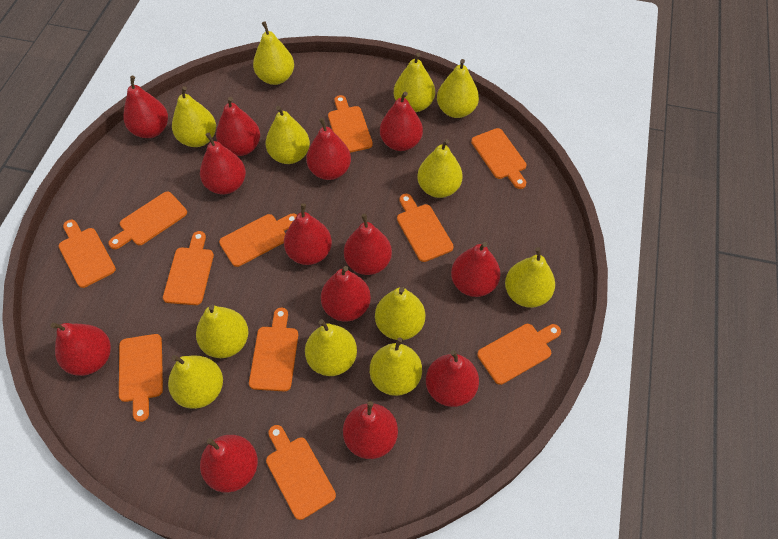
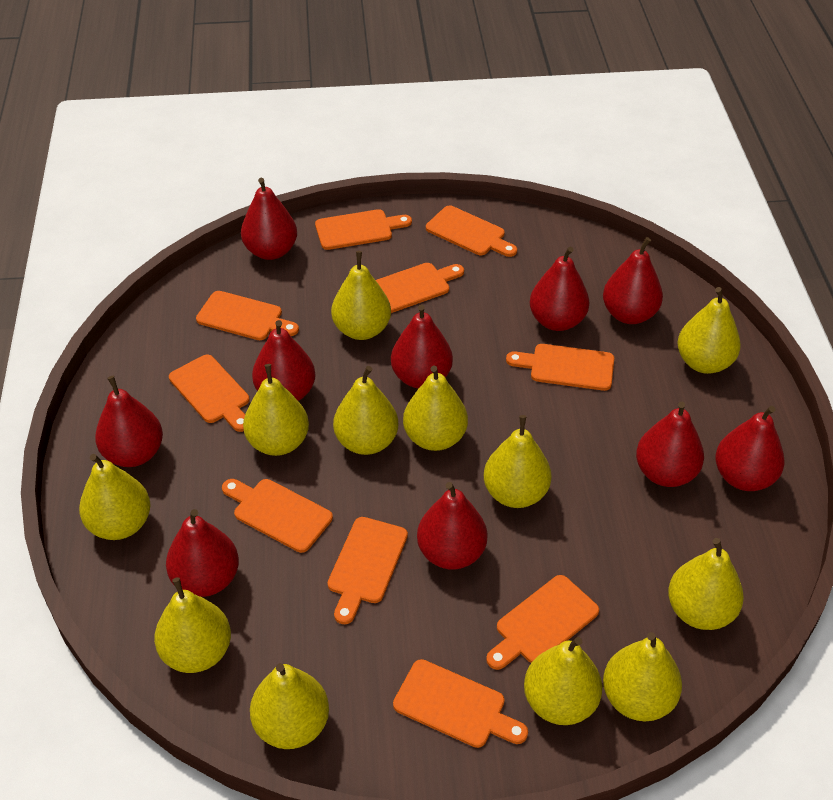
orange cutting board: [59,220,116,288] [108,191,187,249] [119,334,163,422] [163,231,214,305] [219,214,297,267] [249,308,298,391] [266,425,336,520] [328,95,373,153] [397,194,454,262] [471,128,526,189] [477,324,561,385] = 11 -> [169,355,249,432] [196,291,299,340] [222,479,333,553] [315,209,412,250] [328,517,408,624] [376,263,464,313] [393,659,528,748] [426,205,517,257] [486,575,599,670] [506,344,614,391] = 10
red pear: [51,322,111,376] [124,76,168,138] [200,133,246,194] [200,435,258,493] [216,97,260,156] [284,203,332,265] [306,118,351,180] [321,266,371,321] [343,401,398,459] [344,214,392,275] [380,92,423,151] [426,350,479,407] [451,242,500,297] = 13 -> [95,376,163,467] [166,509,239,597] [241,177,297,260] [252,320,315,401] [391,304,453,389] [417,482,487,570] [530,247,589,331] [603,237,663,324] [636,401,704,487] [715,406,785,491] = 10

